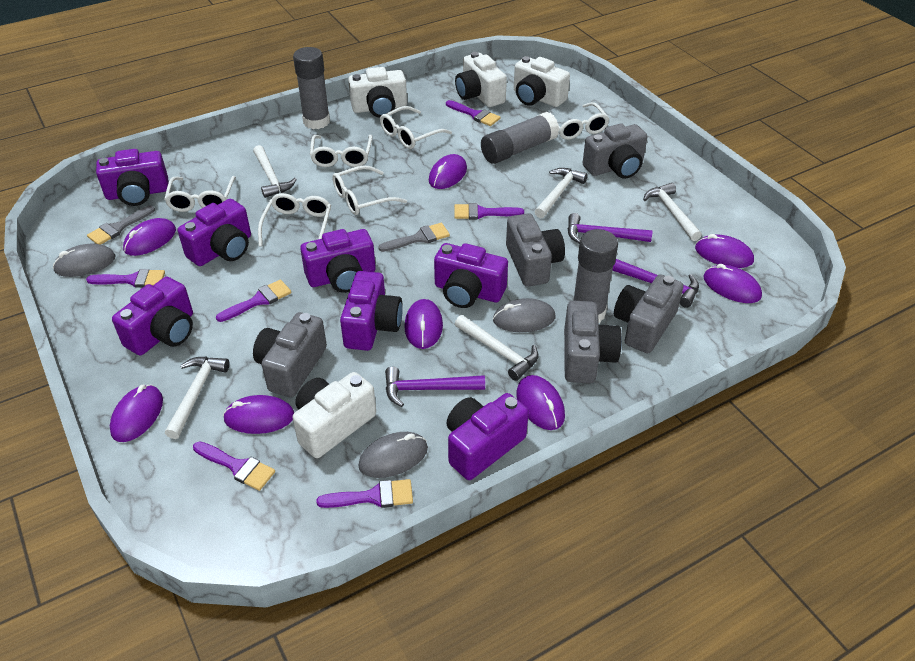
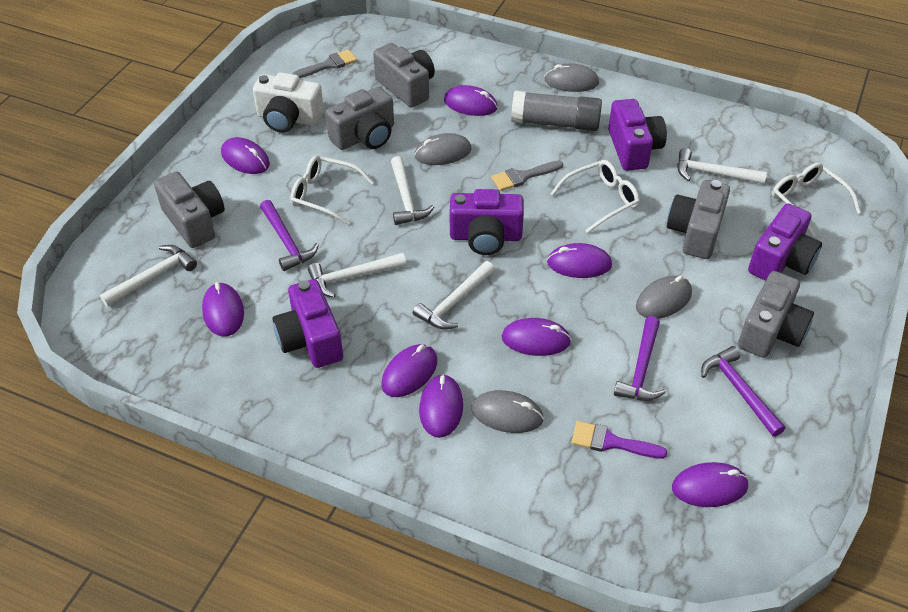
grey glue stick: [293,47,330,129] [481,112,559,164] [574,229,618,323] = 3 -> [511,91,602,131] = 1
grey mouse: [53,244,116,277] [358,432,428,478] [493,298,555,332] = 3 -> [414,133,472,165] [471,390,544,433] [544,63,599,92] [636,276,692,319] = 4
purple brush: [86,269,165,288] [193,441,275,491] [216,279,292,322] [316,479,413,508] [446,100,501,126] [454,203,524,219] = 6 -> [572,421,667,459] = 1
purple camera: [96,149,168,206] [112,277,193,355] [178,199,251,266] [300,229,376,293] [340,271,403,351] [434,243,508,308] [446,393,529,480] = 7 -> [273,279,343,368] [450,189,524,255] [608,99,667,171] [748,204,822,281] = 4
white camera: [293,372,376,458] [348,67,407,118] [455,52,507,107] [514,56,570,107] = 4 -> [253,72,324,133] = 1
white glasses: [164,176,236,212] [258,193,331,247] [310,135,373,167] [332,165,407,215] [380,106,452,149] [539,102,610,140] = 6 -> [291,156,374,225] [551,160,640,233] [772,163,861,237] = 3

